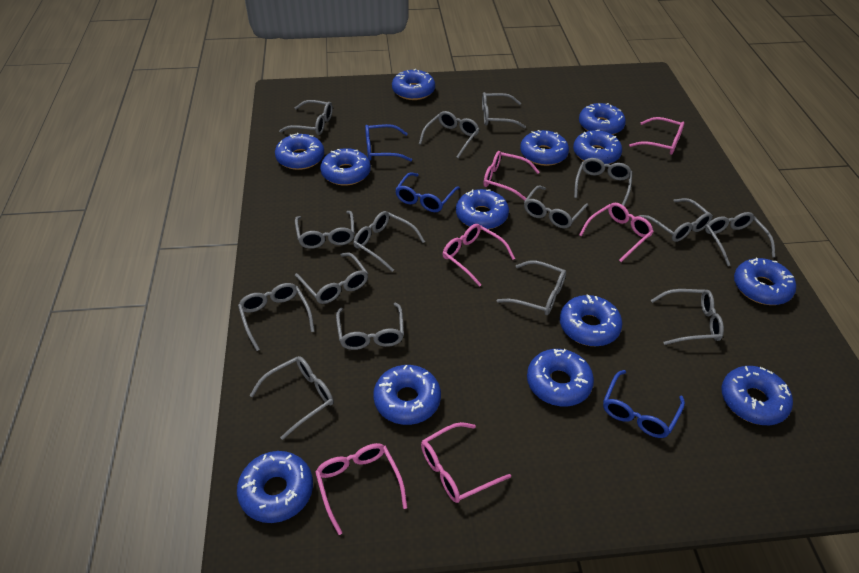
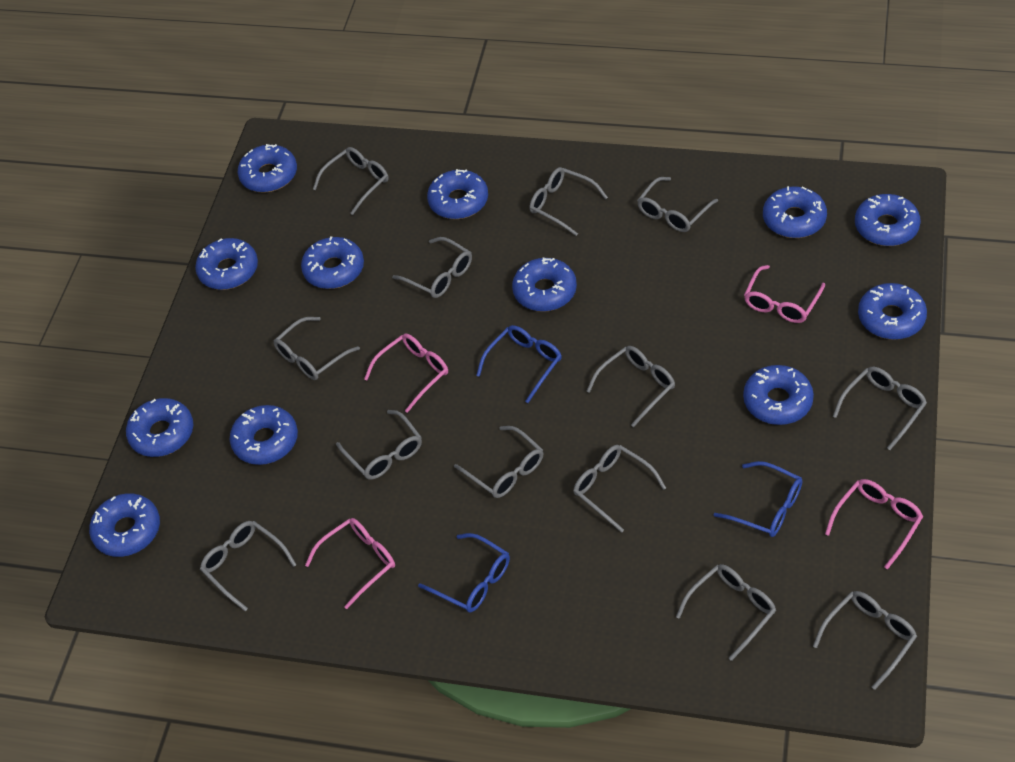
blue donut: [237,451,313,523] [275,133,324,170] [320,148,371,186] [373,365,441,425] [392,69,435,100] [456,189,509,230] [520,130,569,166] [527,349,594,406] [560,294,622,346] [573,130,622,164] [579,103,626,135] [721,366,793,425] [734,258,796,305] = 13 -> [89,493,160,557] [126,398,193,457] [195,238,258,290] [230,405,298,465] [238,144,297,192] [301,236,364,289] [427,169,488,219] [512,257,577,312] [743,365,814,425] [763,186,827,238] [855,194,921,246] [858,283,927,340] = 12
grey glasses: [238,283,315,351] [250,356,334,440] [279,100,333,135] [295,211,355,249] [295,253,368,304] [336,303,404,350] [353,211,425,272] [419,111,479,158] [482,92,526,129] [497,260,566,315] [524,185,588,228] [574,158,632,206] [639,198,713,242] [651,289,724,345] [705,212,775,266] = 15 -> [200,521,297,611] [274,317,360,380] [313,147,389,215] [336,410,422,480] [392,237,472,298] [454,426,543,498] [530,167,608,236] [573,445,666,533] [587,346,675,427] [637,177,718,232] [676,564,776,661] [813,591,917,690] [833,367,927,450] = 13
pink glasses: [315,443,407,535] [421,422,511,503] [443,224,515,287] [483,151,540,201] [579,203,654,262] [629,117,684,155] = 6 -> [305,518,395,609] [364,334,448,413] [744,265,825,323] [825,479,923,569] = 4

